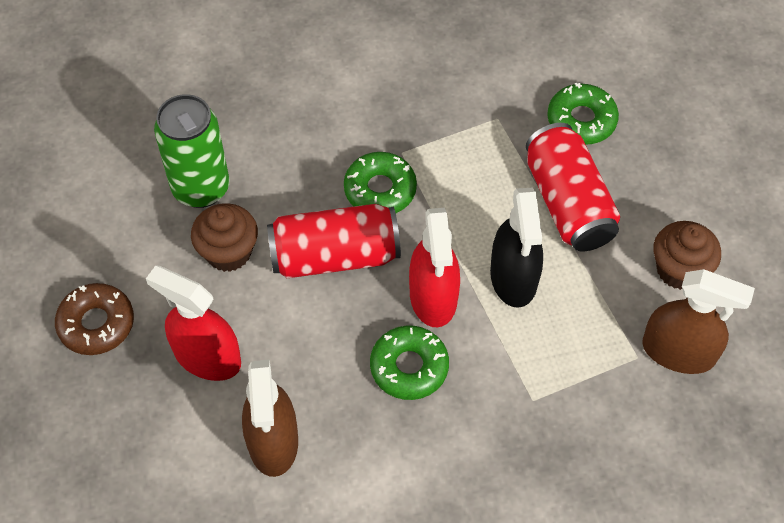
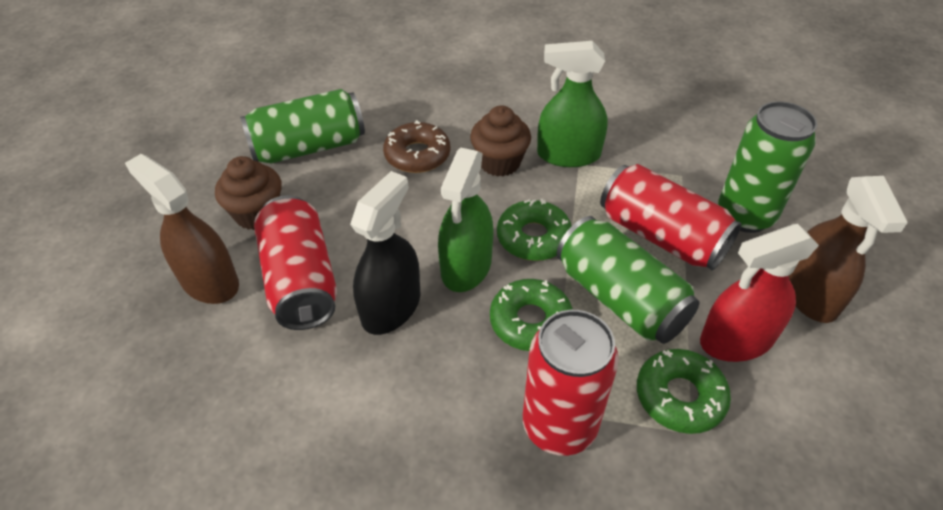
green can: [154,94,230,208] = 1 -> [240,89,365,164] [557,216,699,344] [718,101,817,233] = 3
green spray bottle: none = 0 -> [438,148,494,292] [537,41,608,167] = 2
red can: [267,204,401,278] [526,123,620,252] = 2 -> [254,195,337,330] [523,310,619,456] [600,164,742,270] = 3
red spray bottle: [146,265,241,381] [409,208,460,327] = 2 -> [700,224,819,362] = 1

